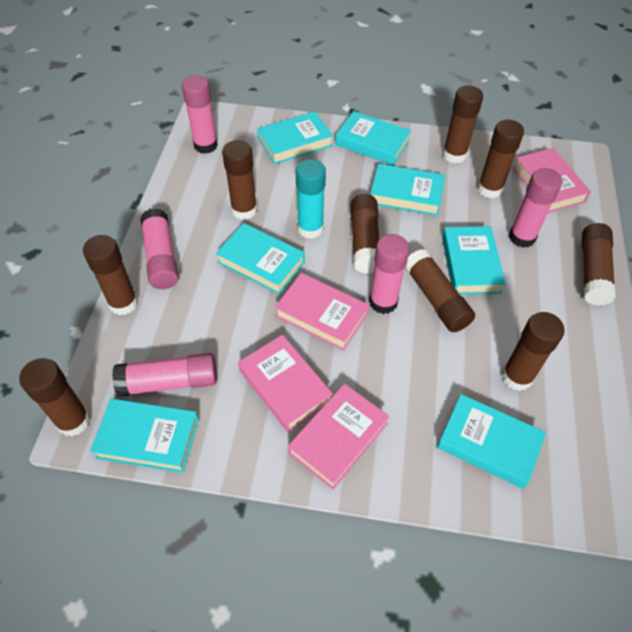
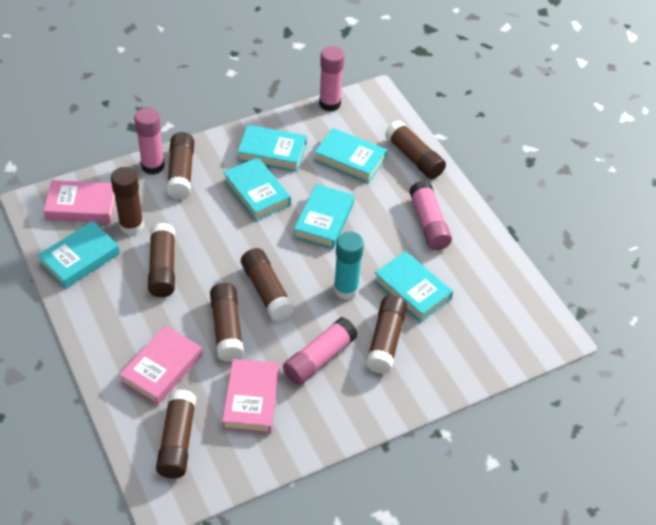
brown glue stick: [19,358,90,436] [83,235,138,315] [222,140,257,220] [350,194,379,274] [405,249,475,332] [443,85,483,163] [477,119,524,198] [502,312,564,391] [582,223,616,306] = 9 -> [111,167,144,235] [148,223,175,297] [156,389,196,478] [166,132,194,199] [210,283,244,362] [241,248,294,321] [366,295,407,374] [385,120,446,179] = 8
pink book: [238,335,333,432] [275,273,369,351] [288,384,390,489] [513,148,591,213] = 4 -> [44,180,116,223] [119,325,202,405] [222,359,279,434] = 3
pink glue stick: [112,353,217,397] [140,208,179,289] [182,76,218,154] [369,234,410,314] [509,168,562,248] = 5 -> [134,107,165,175] [283,317,358,385] [319,46,344,112] [409,181,452,250] = 4
turquoise book: [90,398,199,473] [216,223,305,294] [257,111,333,164] [335,111,411,166] [370,164,445,216] [437,394,546,489] [442,226,506,295] = 7 -> [37,221,120,289] [223,157,291,221] [237,125,307,172] [294,184,355,249] [314,128,387,183] [374,251,453,322] = 6

